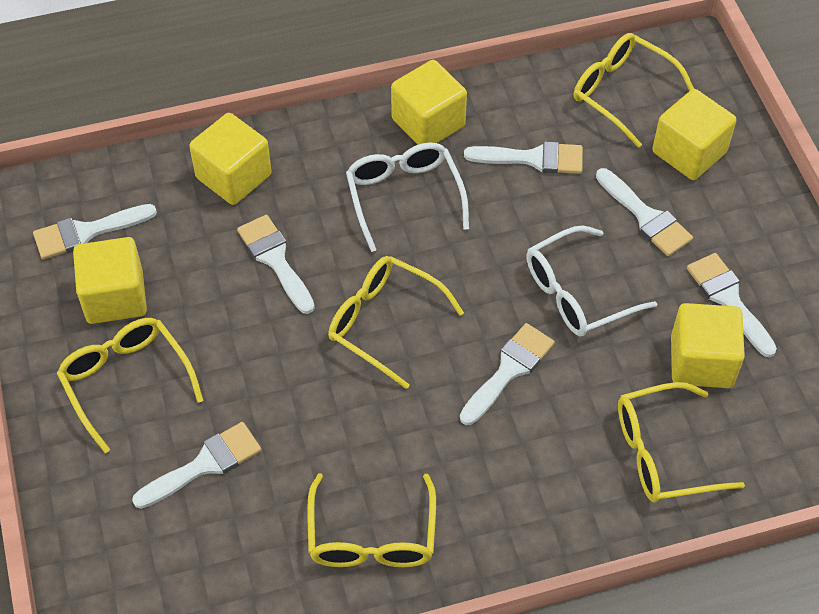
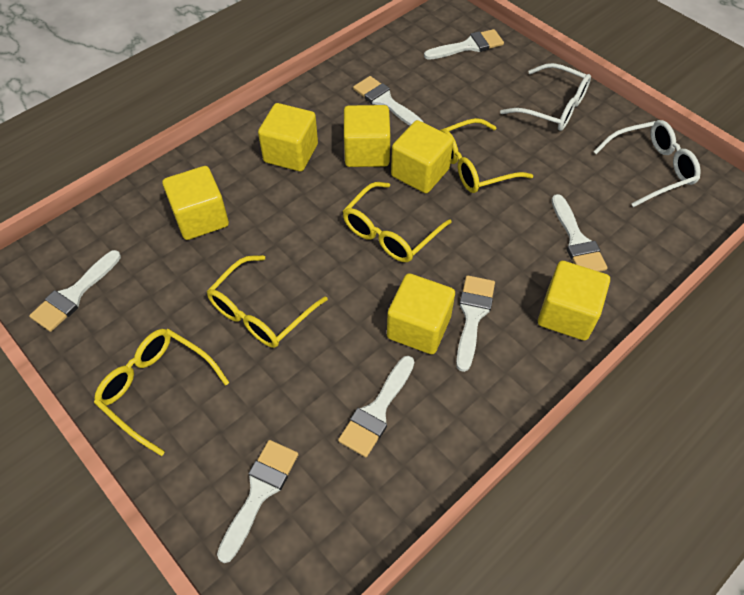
yellow cube: [73,237,147,324] [189,113,272,205] [391,60,467,145] [652,89,736,180] [671,303,745,388] = 5 -> [163,166,229,240] [258,103,318,172] [344,105,391,167] [387,273,455,354] [391,120,454,193] [538,261,610,340] = 6
yellow glasses: [57,318,204,453] [307,473,436,567] [328,256,464,389] [574,33,694,148] [618,382,745,503] = 5 -> [94,329,229,456] [207,255,328,348] [343,182,452,262] [440,118,533,193] = 4

